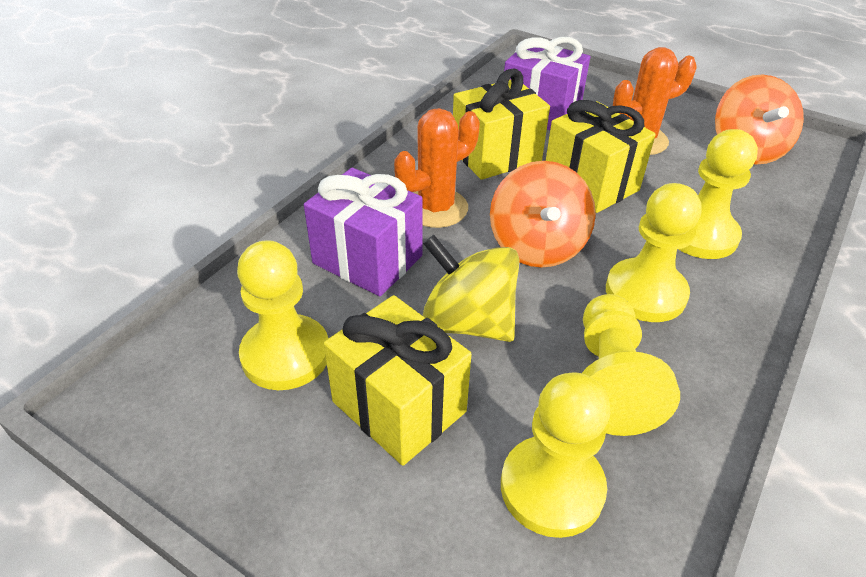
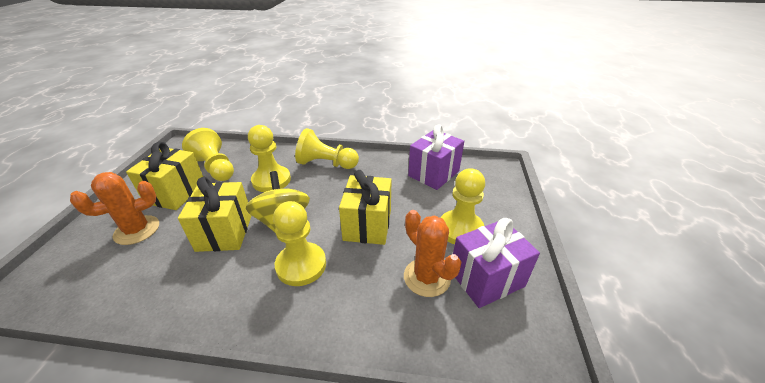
orange spinning top: [490,161,596,268] [715,74,804,165] = 2 -> none = 0

